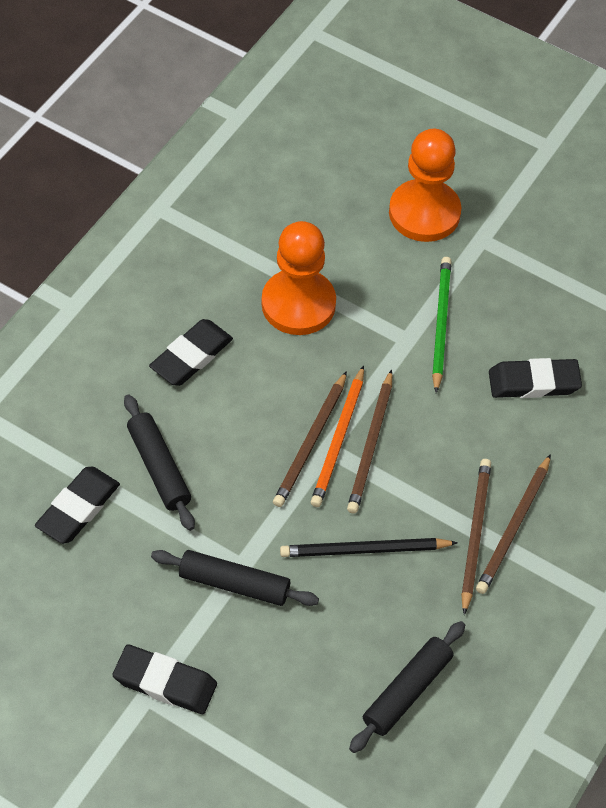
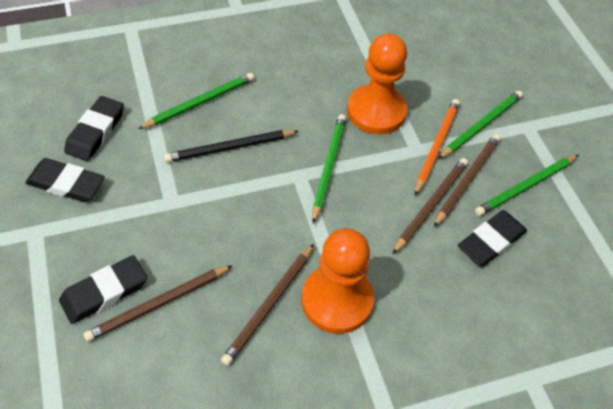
black rolling pin: [124,394,195,531] [151,550,319,606] [349,621,465,753] = 3 -> none = 0
green pencil: [432,257,452,393] = 1 -> [138,73,254,129] [312,114,346,223] [438,91,523,159] [475,155,578,216] = 4

